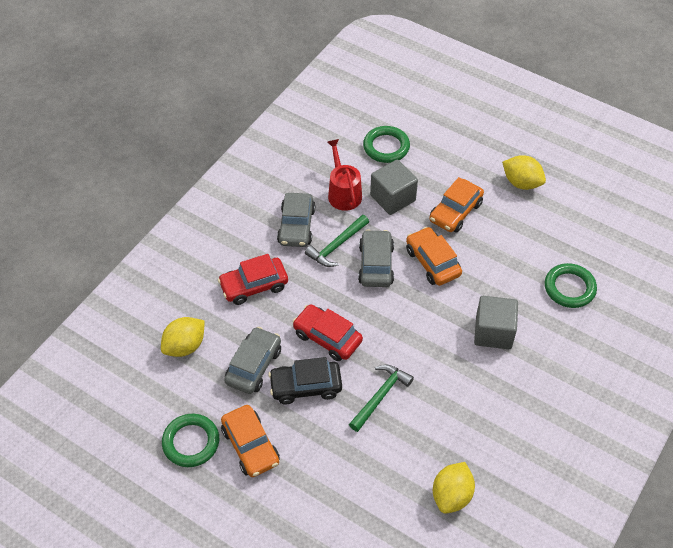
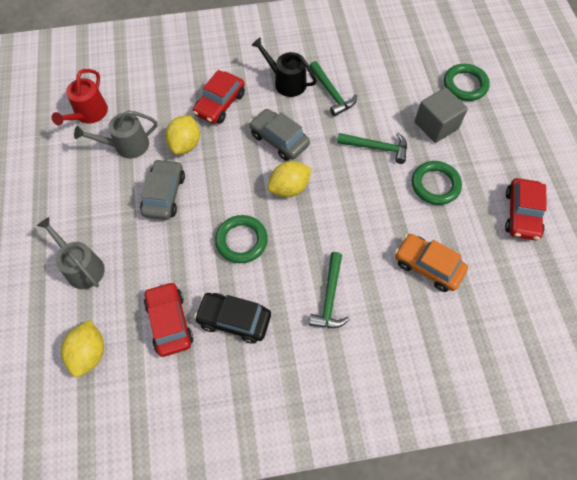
black watering can: none = 0 -> [251,37,317,97] = 1
green hammer: [305,215,369,267] [349,364,414,432] = 2 -> [309,61,357,116] [309,252,349,328] [337,133,407,164] = 3
grey car: [224,327,281,394] [277,193,315,247] [358,229,394,287] = 3 -> [140,159,185,220] [249,109,310,161] = 2
grey cube: [370,160,418,215] [474,296,518,349] = 2 -> [415,87,468,143] = 1
grey watering can: none = 0 -> [37,217,105,289] [74,111,158,159] = 2
orange car: [221,405,280,477] [406,227,462,286] [429,177,484,233] = 3 -> [395,234,468,292] = 1
red car: [218,254,288,305] [292,304,363,361] = 2 -> [144,282,193,357] [193,70,245,124] [505,178,547,240] = 3

